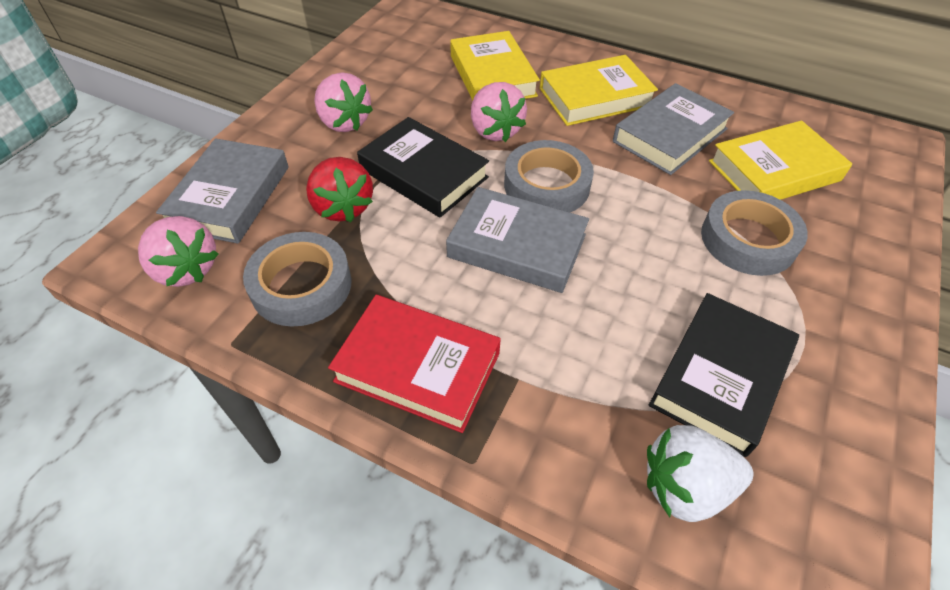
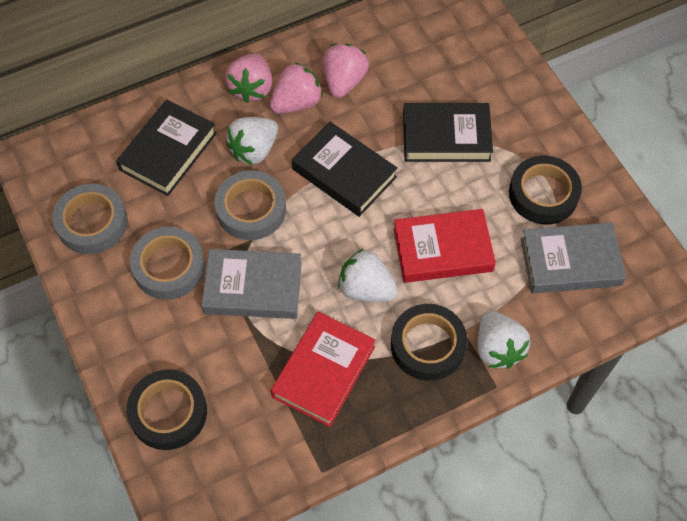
black book: [357,117,489,217] [649,293,799,457] = 2 -> [116,99,217,196] [292,122,398,217] [403,103,493,162] = 3
black tape: none = 0 -> [127,369,207,450] [391,304,467,381] [509,156,582,224] = 3
grey book: [156,138,289,244] [446,187,589,293] [613,83,734,175] = 3 -> [202,249,302,319] [521,222,626,293] = 2
red book: [328,295,501,433] = 1 -> [271,312,375,427] [393,209,496,283] = 2
red strawberry: [306,157,373,222] = 1 -> none = 0
white strawberry: [647,425,754,522] = 1 -> [226,117,278,165] [338,248,398,302] [477,311,530,369] = 3
yellow book: [450,31,540,100] [540,55,658,126] [709,120,852,200] = 3 -> none = 0

